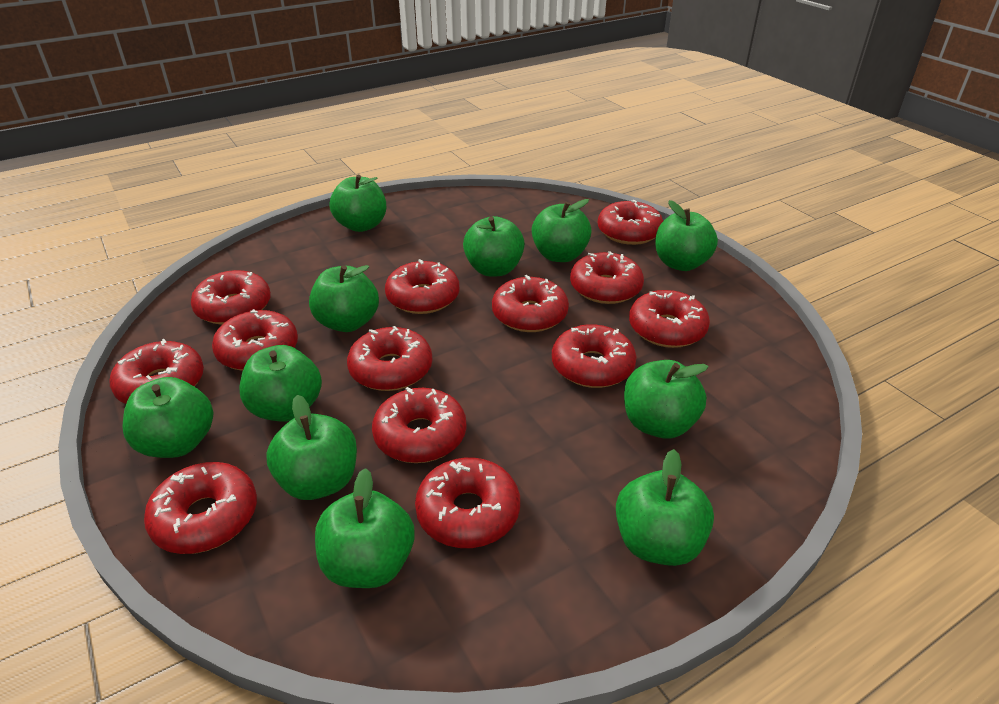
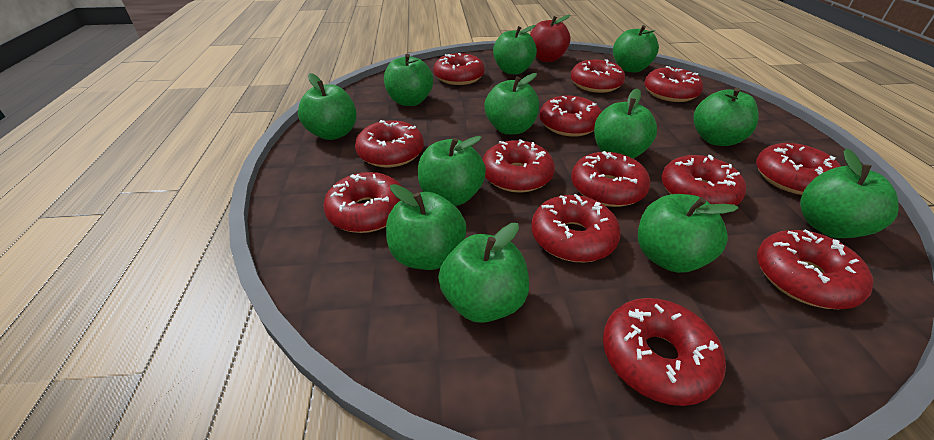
green apple: [122,377,213,458] [239,345,322,421] [266,395,357,500] [309,265,379,332] [315,468,414,588] [329,175,386,232] [463,216,525,276] [532,199,592,262] [616,449,714,566] [624,360,709,439] [655,200,718,271] = 11 -> [298,73,357,140] [384,54,433,106] [386,184,466,270] [418,136,486,206] [438,223,529,323] [485,73,539,135] [493,25,537,74] [594,88,657,159] [613,25,659,73] [638,194,739,273] [693,88,758,146] [800,148,899,238] = 12
red apple: none = 0 -> [530,15,570,62] = 1

